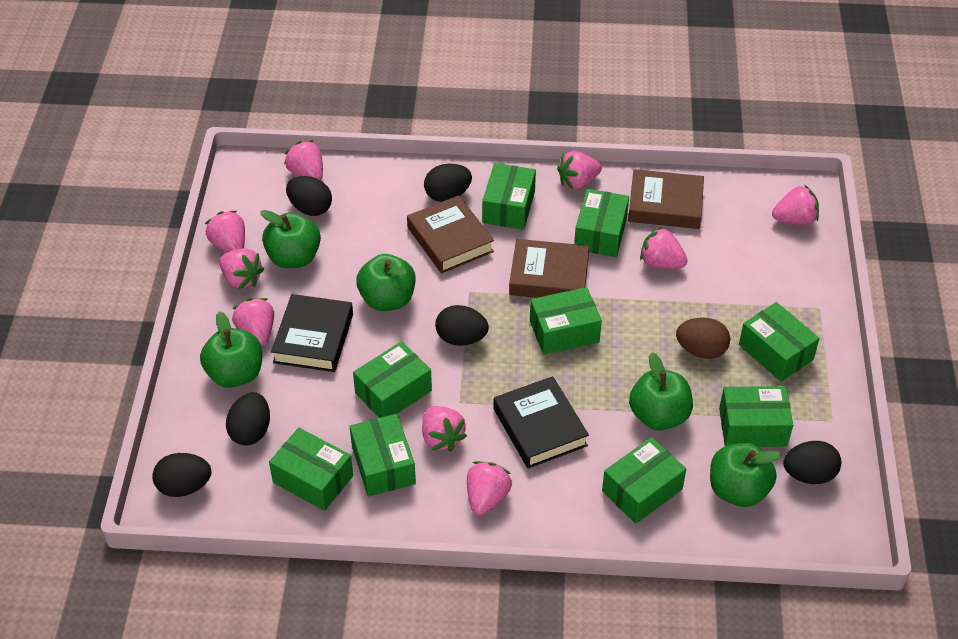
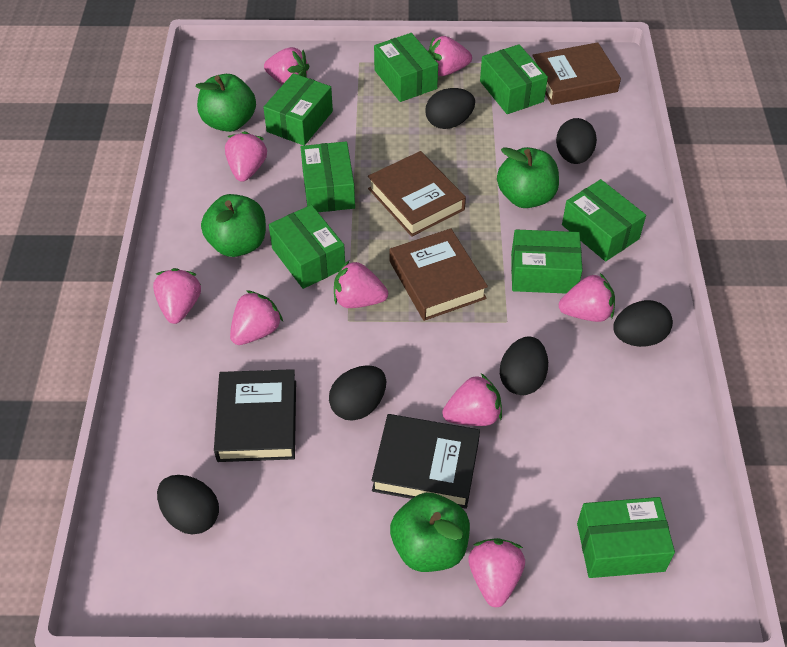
brown egg: [676,317,730,359] = 1 -> none = 0
green apple: [200,311,262,388] [260,210,321,268] [356,254,416,311] [629,353,693,431] [710,443,781,507] = 5 -> [196,74,256,132] [201,194,266,257] [390,493,470,572] [497,147,559,208] = 4
green box: [269,428,353,511] [350,414,416,497] [353,341,432,418] [482,163,536,230] [530,287,602,355] [574,189,629,257] [602,437,686,524] [719,386,793,447] [739,302,820,382] = 9 -> [263,73,333,146] [269,205,345,289] [301,141,355,212] [374,33,438,102] [480,44,548,114] [511,230,583,293] [562,179,646,261] [577,497,675,578] = 8

